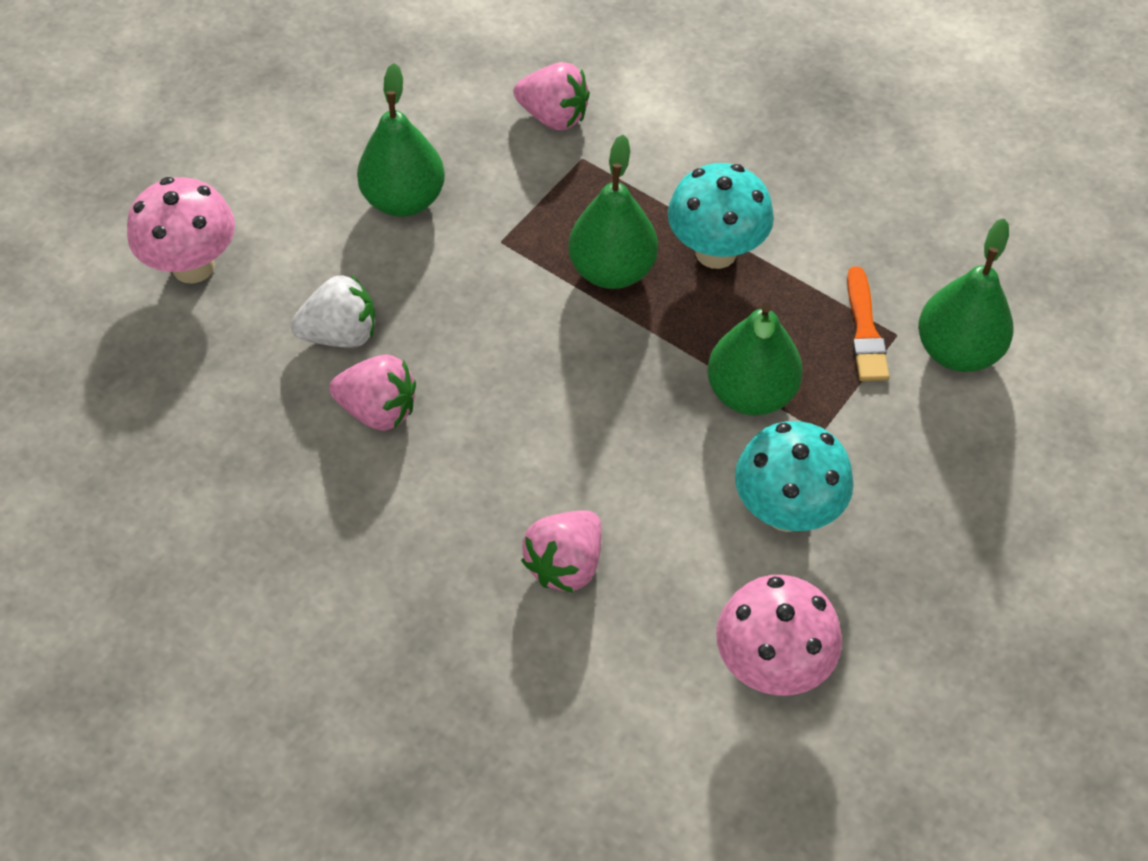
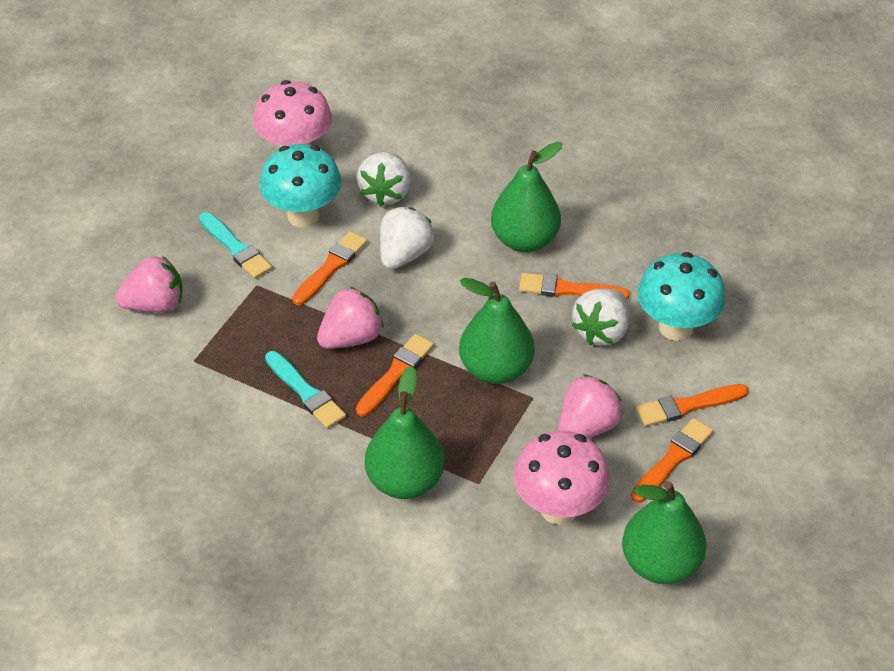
orange brush: [847,266,889,381] = 1 -> [292,231,367,306] [356,334,434,417] [519,273,630,299] [631,418,713,503] [636,384,749,426] = 5
turquoise brush: none = 0 -> [199,212,272,279] [265,351,346,429] = 2
white strawberry: [291,275,375,348] = 1 -> [357,152,411,206] [380,207,434,269] [572,289,629,346] = 3

